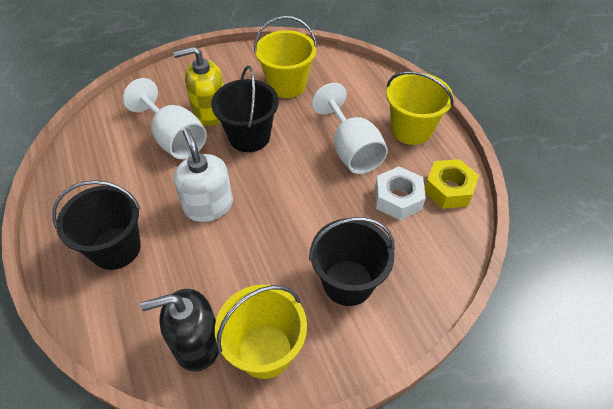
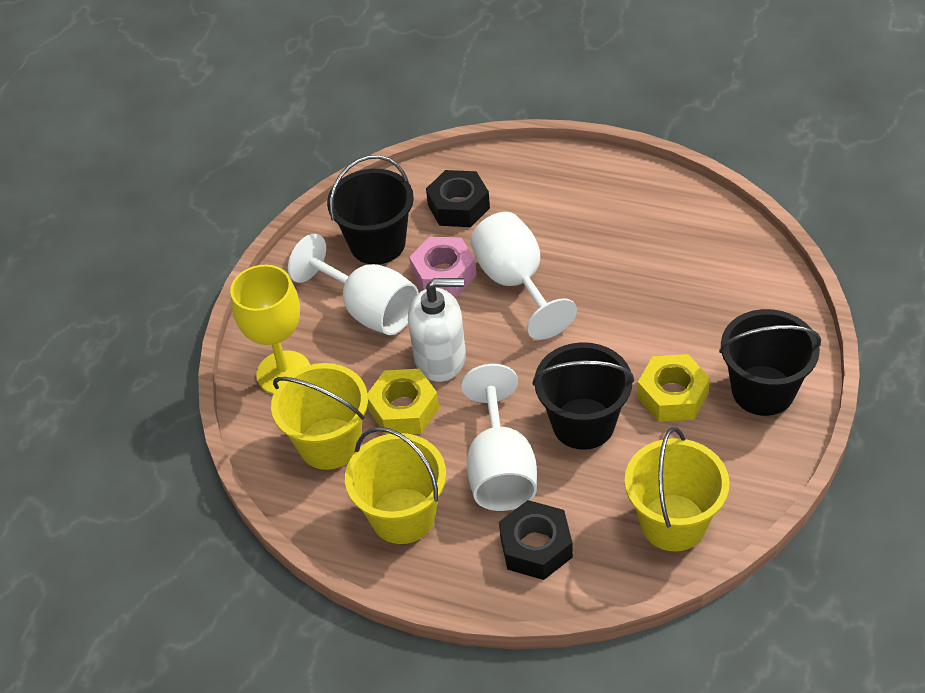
black nut: none = 0 -> [426,170,490,227] [499,500,573,580] = 2
black soap dispenser: [141,289,219,372] = 1 -> none = 0
pink nut: none = 0 -> [409,237,477,297] = 1
white goblet: [123,78,207,159] [312,83,388,174] = 2 -> [288,234,419,335] [461,364,537,511] [470,212,577,340] = 3
white nut: [375,166,426,220] = 1 -> none = 0
yellow goblet: none = 0 -> [230,265,310,394] = 1
yellow nut: [425,159,479,209] = 1 -> [368,369,439,435] [637,354,710,422] = 2
yellow soap dispenser: [173,46,224,126] = 1 -> none = 0

